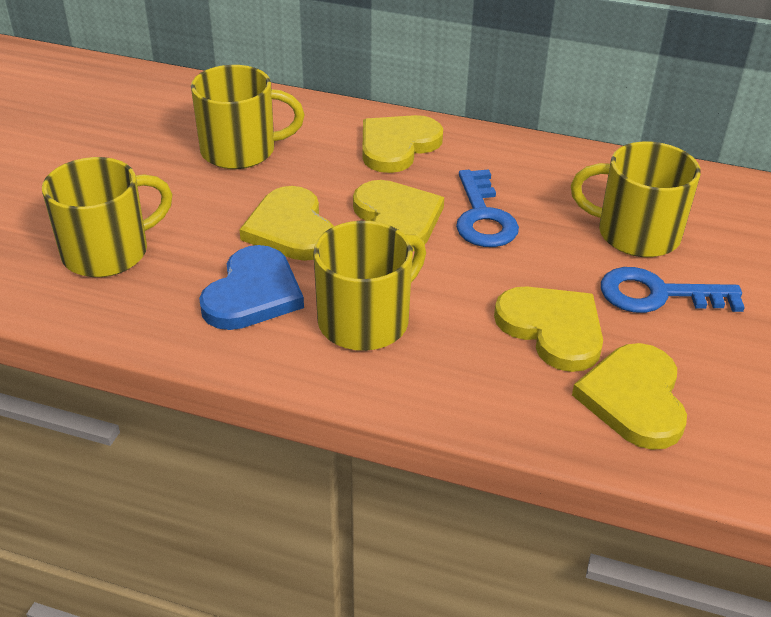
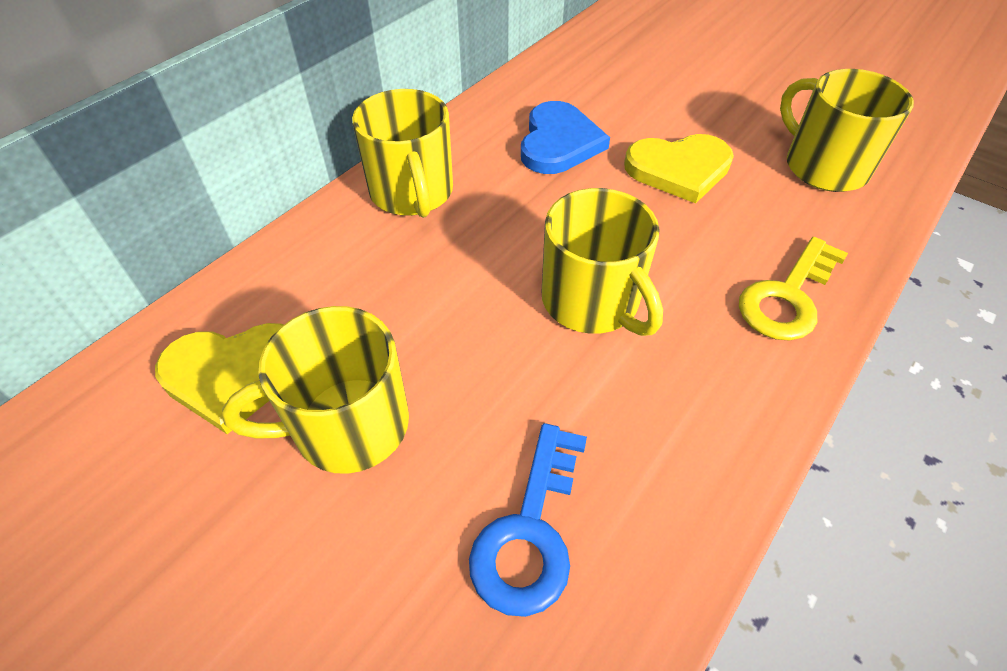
blue key: [456,169,519,247] [601,267,745,313] = 2 -> [469,423,587,617] = 1
yellow heart: [239,186,334,261] [353,180,444,251] [362,115,443,173] [494,286,603,372] [572,343,687,450] = 5 -> [155,323,284,434] [624,134,734,204] = 2
yellow key: none = 0 -> [739,237,848,341] = 1

